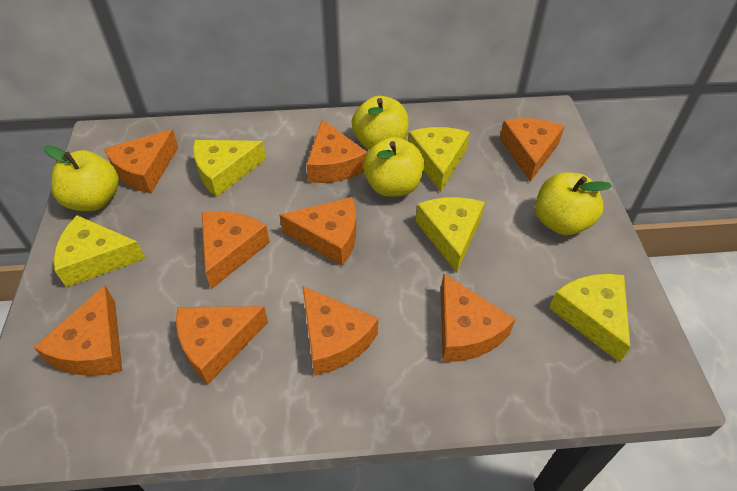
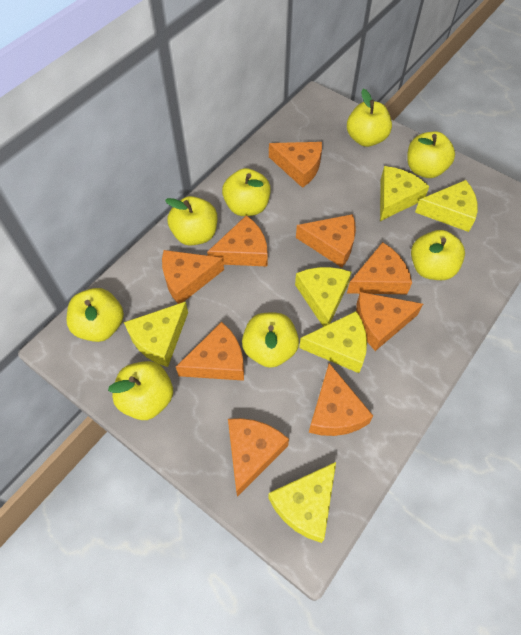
yellow apple: [44,145,119,211] [352,96,409,150] [363,137,424,197] [535,172,612,235] = 4 -> [67,288,124,342] [108,361,173,420] [165,196,217,246] [222,168,271,216] [242,313,299,368] [347,89,392,147] [407,132,455,178] [411,230,465,280] = 8
yellow cheese: [54,215,146,287] [193,140,266,197] [408,127,470,192] [416,197,485,273] [549,274,630,363] = 5 -> [124,301,188,367] [268,462,336,543] [295,267,351,327] [299,311,367,373] [380,166,429,221] [415,180,478,232] = 6

